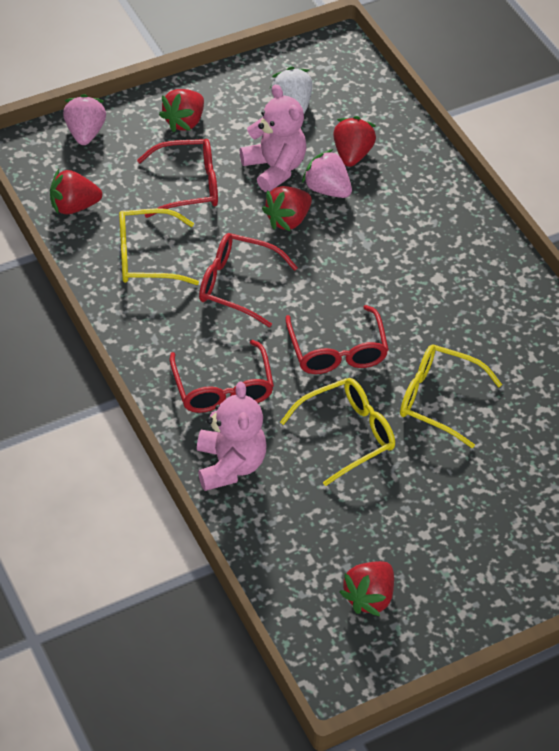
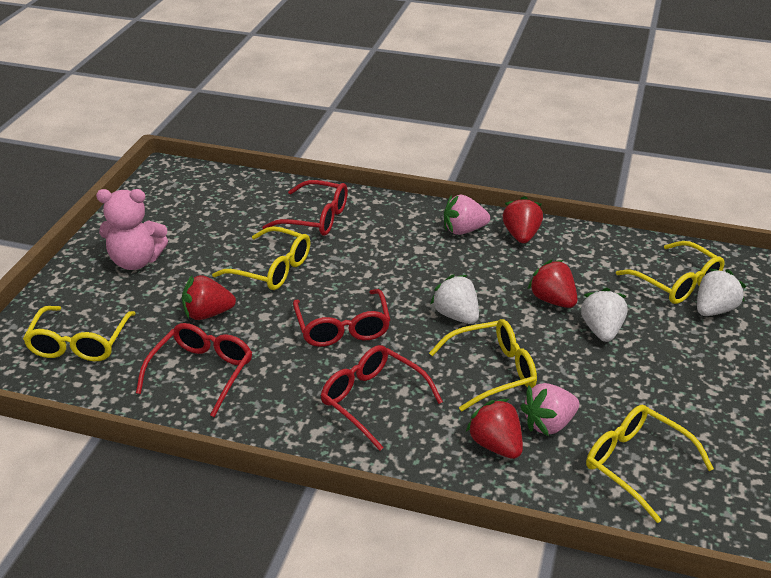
pink teddy bear: [197,381,267,491] [240,84,307,192] = 2 -> [96,189,168,270] = 1
red strawberry: [50,169,102,214] [159,89,204,132] [262,186,312,231] [333,116,376,167] [339,561,394,616] = 5 -> [182,275,236,320] [466,399,523,459] [503,196,543,243] [527,260,578,308] = 4
white strawberry: [270,67,312,113] = 1 -> [430,274,479,324] [581,288,628,342] [697,268,746,316] = 3
yellow glasses: [119,208,199,285] [280,378,395,486] [400,344,502,448] = 3 -> [23,306,136,361] [212,226,310,290] [429,319,537,411] [586,405,714,523] [616,241,725,304] = 5

